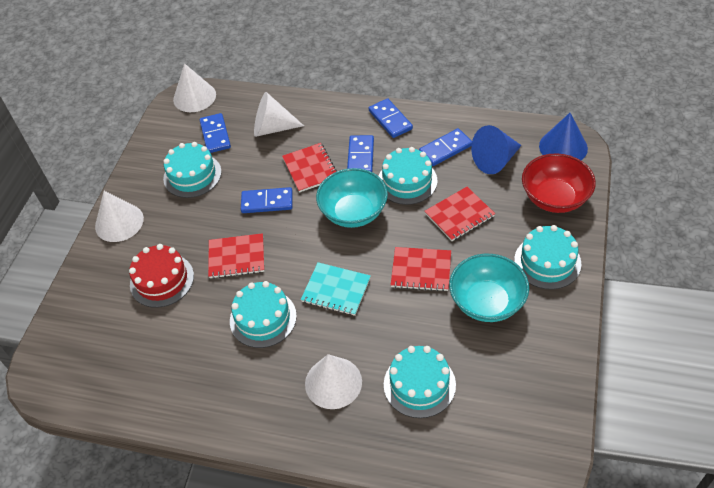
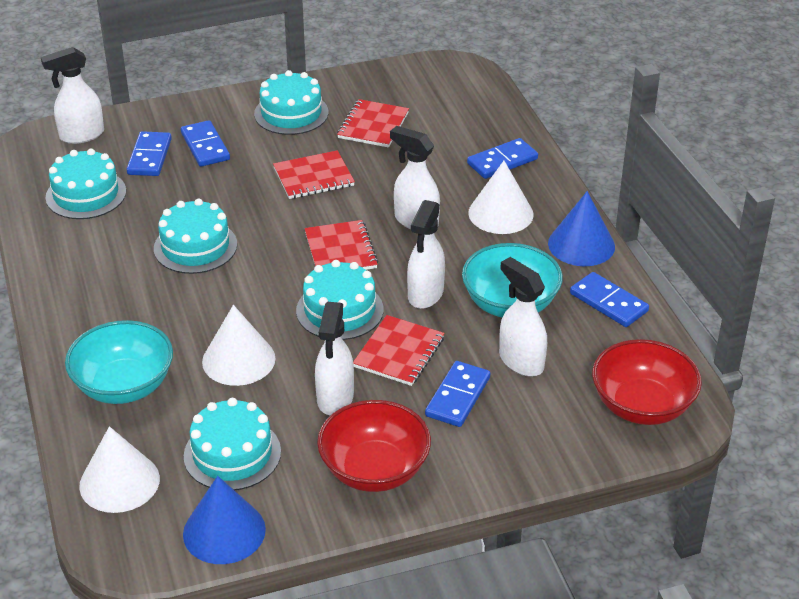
red bowl: [522,153,596,213] = 1 -> [317,400,431,492] [592,339,702,425] = 2
red cake: [129,244,194,308] = 1 -> none = 0
turquoise notebook: [301,262,371,316] = 1 -> none = 0
white cone: [95,191,144,242] [173,63,216,112] [254,92,304,137] [305,354,362,409] = 4 -> [79,426,160,513] [202,305,276,386] [468,161,534,234] = 3
white spray bottle: none = 0 -> [41,47,104,144] [315,302,354,416] [390,126,440,229] [407,200,445,309] [499,257,547,377] = 5

